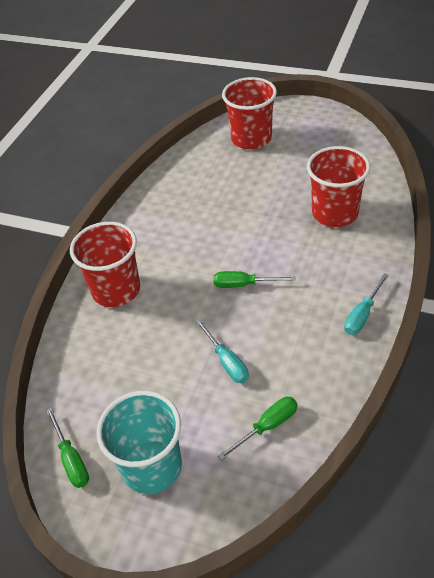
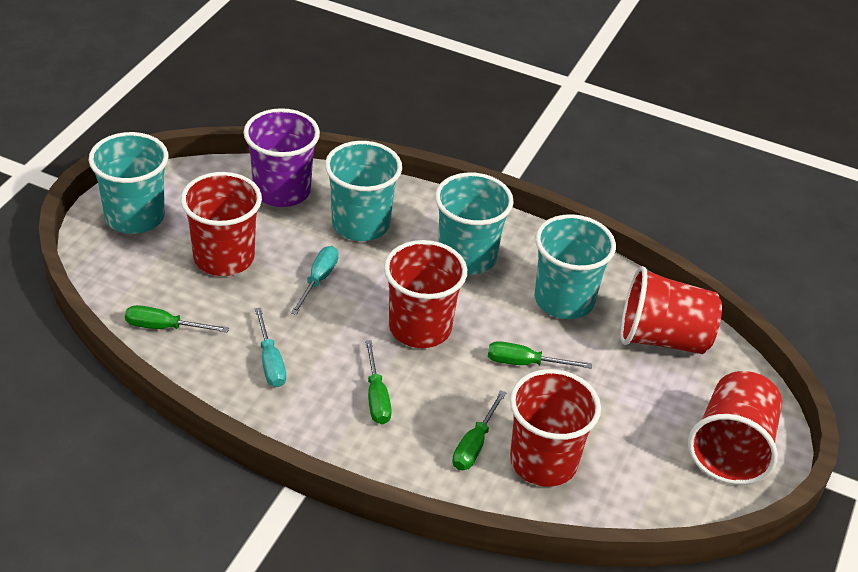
green screwdriver: [46,408,89,488] [214,271,296,288] [218,397,297,460] = 3 -> [125,305,229,333] [365,340,392,424] [452,390,506,470] [488,341,592,369] = 4
purple cup: none = 0 -> [243,108,320,207] = 1
red cup: [70,222,140,307] [222,77,277,149] [307,146,370,227] = 3 -> [181,172,262,276] [384,240,467,348] [510,369,601,487] [621,266,722,354] [688,371,782,485] = 5
turquoise cup: [97,391,182,494] = 1 -> [89,132,168,234] [325,141,402,241] [435,172,514,275] [535,214,616,319] = 4

